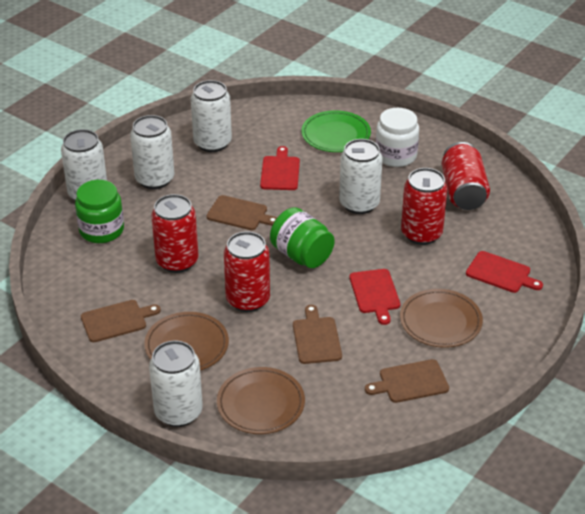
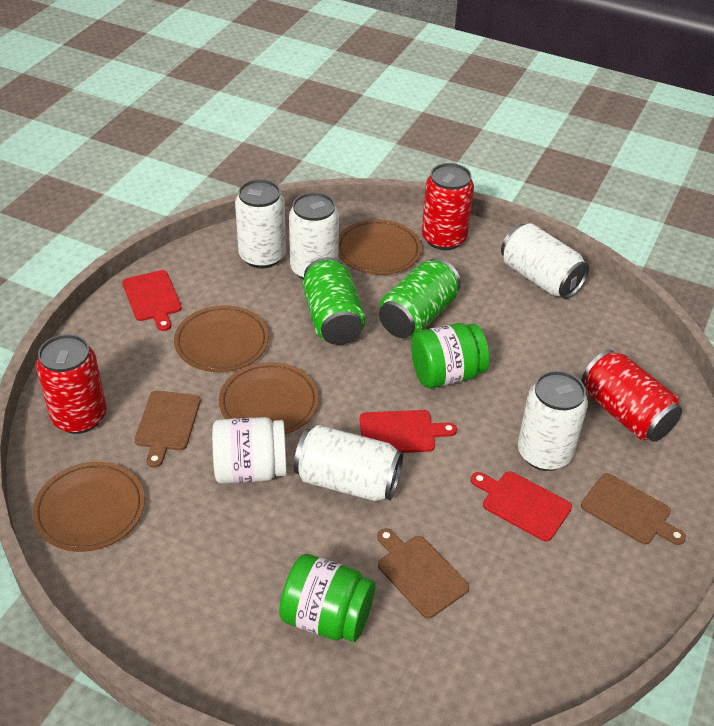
brown cutting board: [81,300,161,342] [207,195,277,230] [293,305,342,364] [365,359,449,403] = 4 -> [135,391,201,468] [377,528,469,619] [581,473,686,545] = 3
brown plate: [144,312,229,371] [217,367,305,434] [400,289,483,348] = 3 -> [32,462,145,552] [174,305,269,372] [219,362,319,434] [338,219,422,275] = 4
green can: none = 0 -> [302,257,366,345] [379,258,461,338] = 2
green plate: [302,110,371,152] = 1 -> none = 0
red can: [151,194,199,273] [224,232,270,312] [401,168,448,245] [442,142,490,210] = 4 -> [36,334,107,434] [422,163,474,250] [581,350,682,442] = 3

